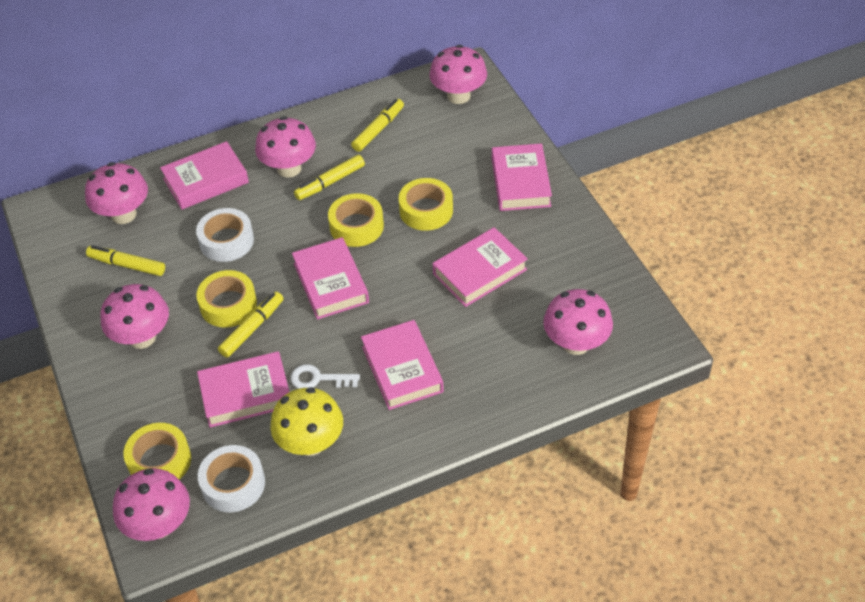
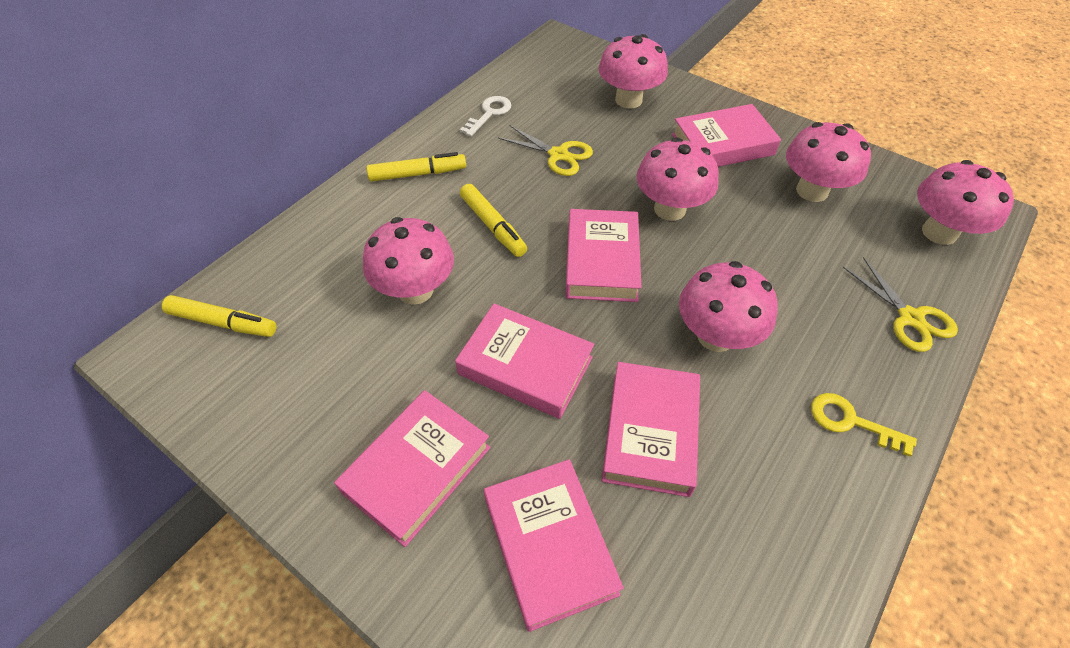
white tape: [196,208,254,262] [198,445,265,512] = 2 -> none = 0
yellow key: none = 0 -> [811,393,917,457] = 1
yellow marker: [86,245,165,276] [218,292,283,358] [294,155,365,200] [351,99,404,152] = 4 -> [162,295,276,337] [367,152,466,182] [460,184,527,257] = 3
yellow mushroom: [270,387,343,456] = 1 -> none = 0
yellow scissors: none = 0 -> [498,125,593,176] [843,257,958,352] = 2
yellow tape: [123,423,191,480] [196,270,257,328] [328,193,384,247] [399,178,453,231] = 4 -> none = 0

